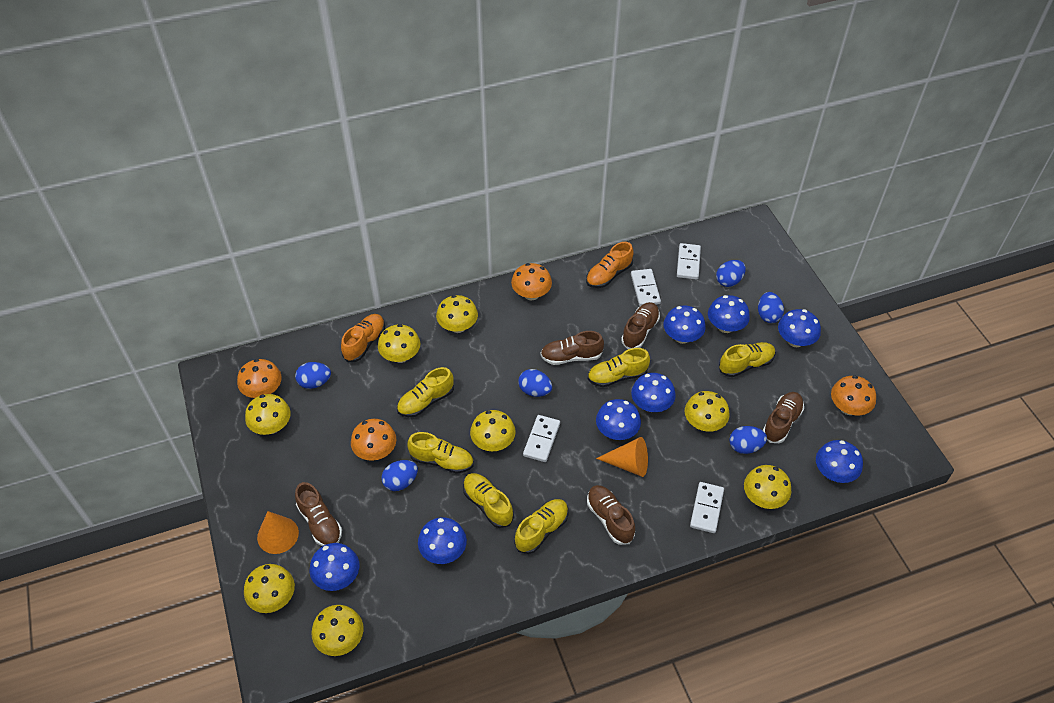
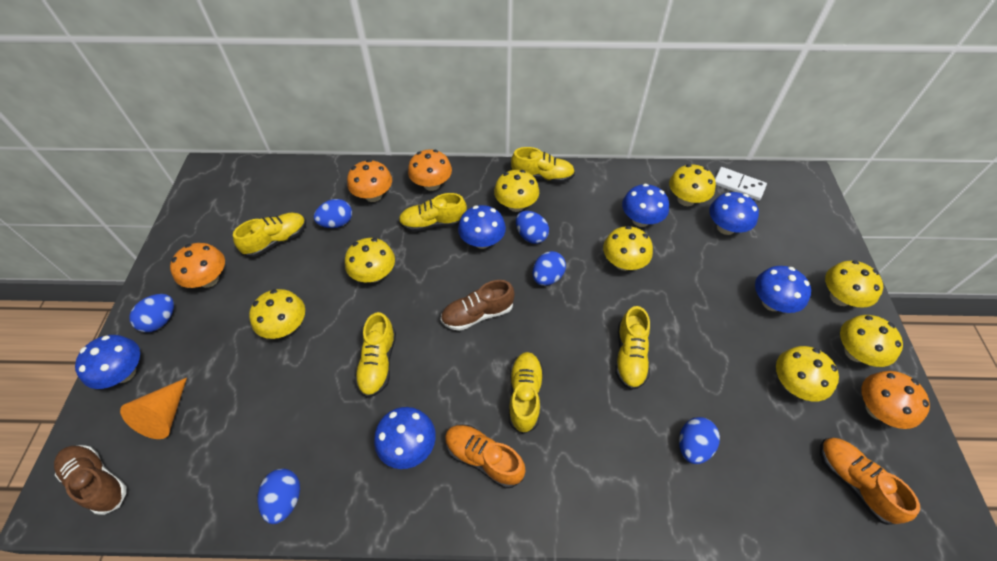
blue mushroom: [310,543,359,591] [418,517,467,564] [596,399,641,440] [631,373,676,412] [663,305,706,344] [708,295,750,333] [778,309,821,347] [816,440,863,483] = 8 -> [75,335,140,389] [374,407,436,469] [458,205,506,249] [622,184,669,227] [709,192,759,235] [755,266,811,313] = 6
brown shoe: [295,482,342,546] [541,331,604,365] [587,485,635,545] [621,302,660,349] [763,392,804,443] = 5 -> [54,445,127,515] [441,280,515,331] = 2
orange cone: [257,511,299,554] [596,437,648,477] = 2 -> [120,378,187,439] = 1
white domino: [523,415,560,462] [631,269,661,306] [677,243,701,280] [690,482,724,533] = 4 -> [715,167,767,201] = 1

